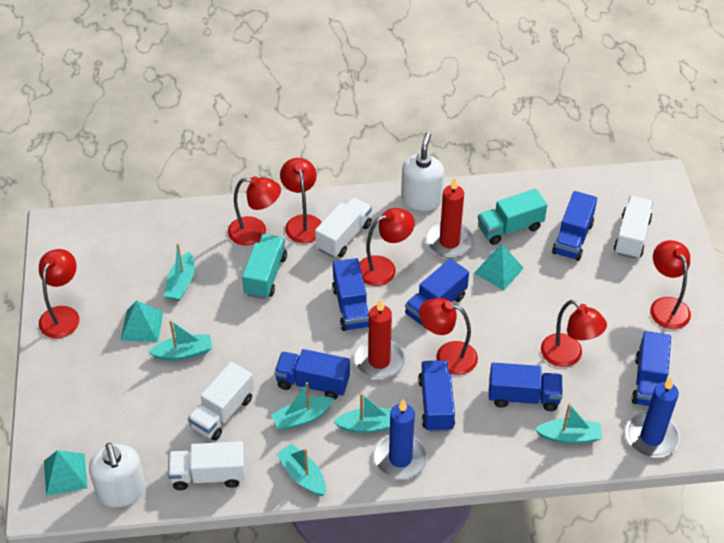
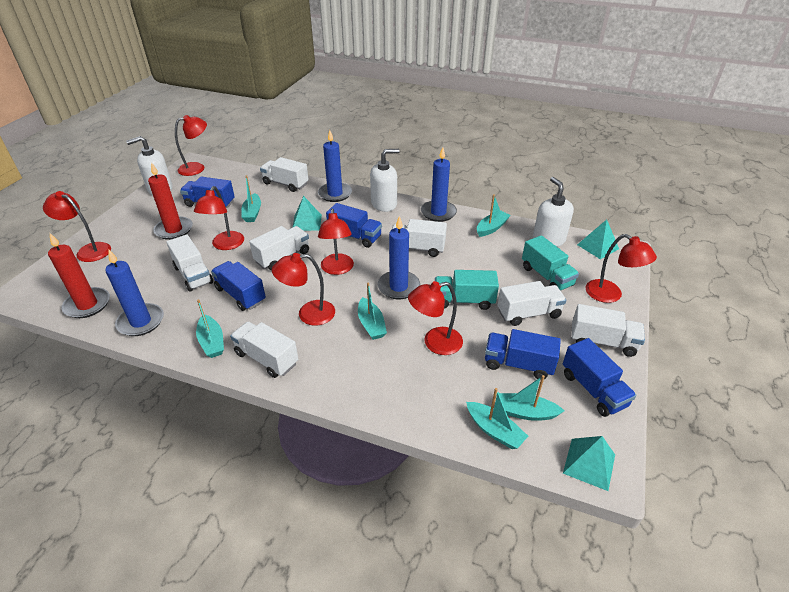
blue candle: [374,399,428,479] [626,377,680,458] = 2 -> [105,249,164,336] [318,130,352,202] [378,216,420,299] [421,147,457,222] = 4
blue truck: [274,349,350,400] [332,258,369,331] [405,259,469,329] [418,360,455,432] [489,363,563,411] [552,191,597,261] [632,331,671,406] = 7 -> [180,177,235,208] [211,261,266,311] [326,203,382,248] [485,329,561,380] [563,338,636,417] = 5
white soap dispenser: [89,443,146,507] [401,132,444,211] = 2 -> [126,136,172,195] [370,149,400,212] [532,177,574,247] = 3
white truck: [168,441,245,490] [188,362,254,441] [315,197,372,258] [614,196,653,259] = 4 -> [166,234,213,292] [230,322,298,378] [249,226,309,270] [260,157,309,192] [392,219,447,257] [498,281,567,326] [571,304,645,357] = 7

